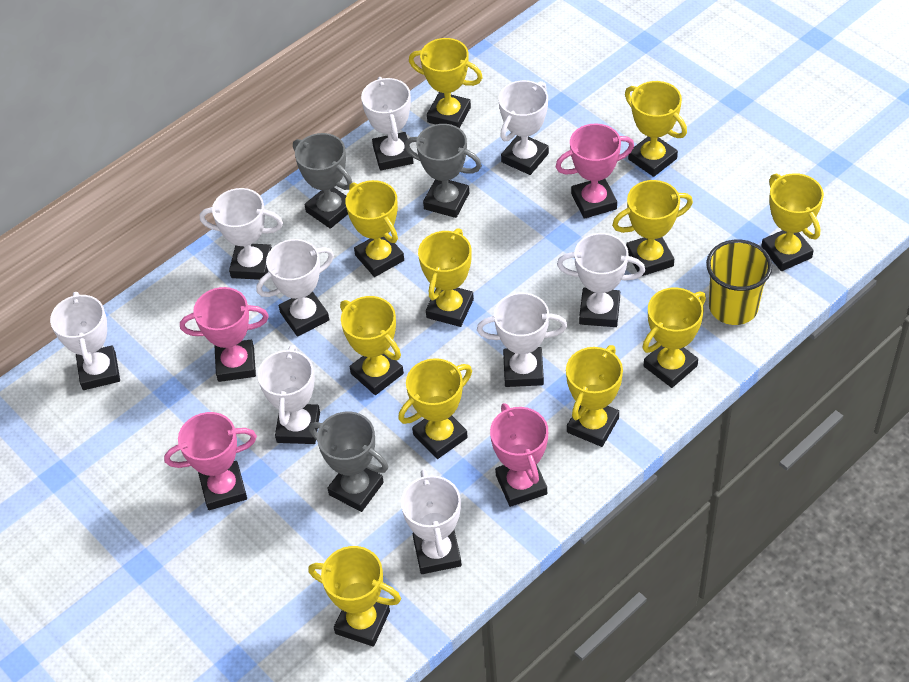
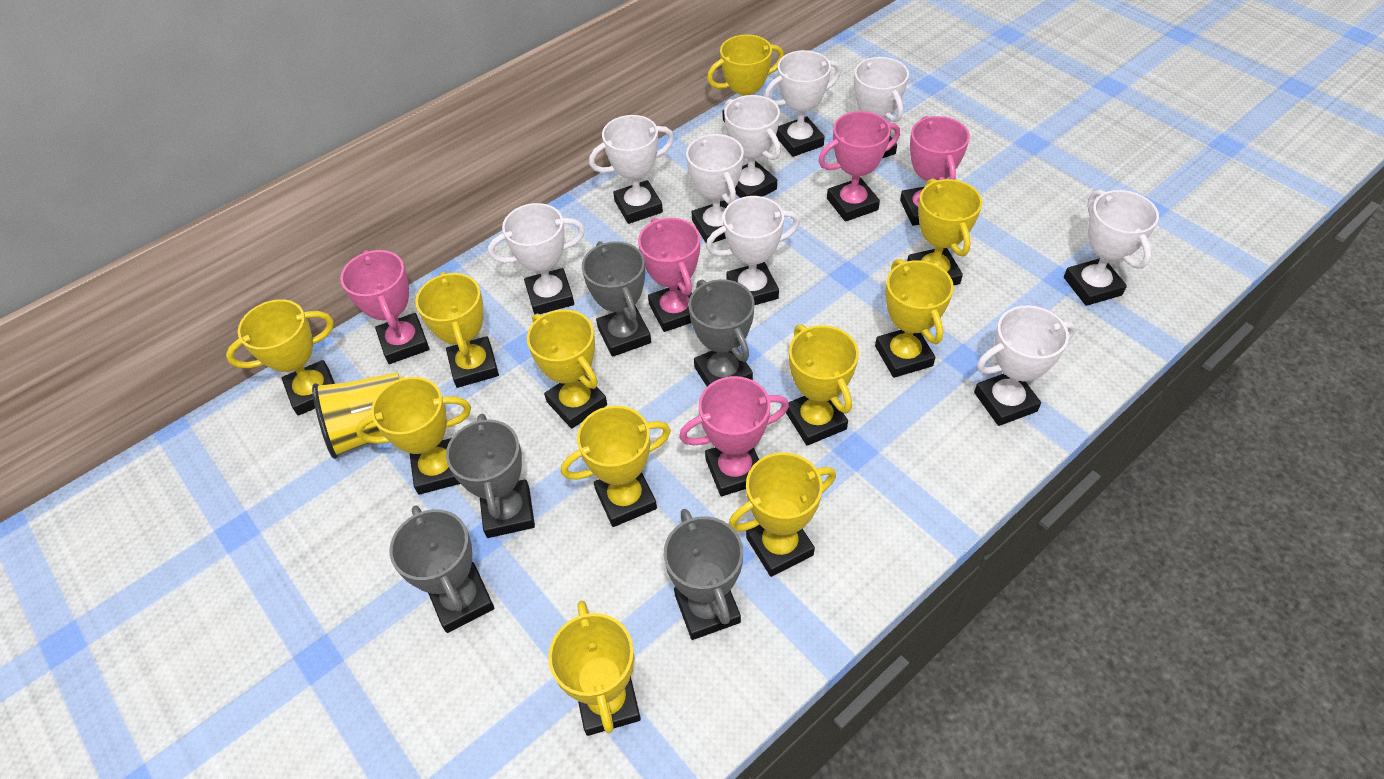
grey trophy: [293,133,352,229] [309,411,388,512] [404,124,482,218] = 3 -> [389,505,494,633] [446,414,535,538] [582,241,651,357] [664,509,743,640] [688,279,755,386] = 5
pink trophy: [164,412,257,510] [180,287,269,382] [490,403,548,507] [556,124,634,219] = 4 -> [340,250,430,364] [638,218,700,332] [679,376,789,496] [818,111,900,222] [900,116,970,226] = 5

